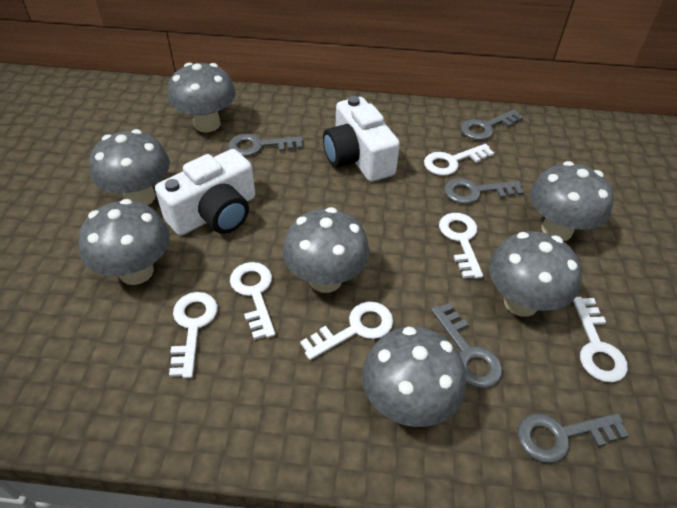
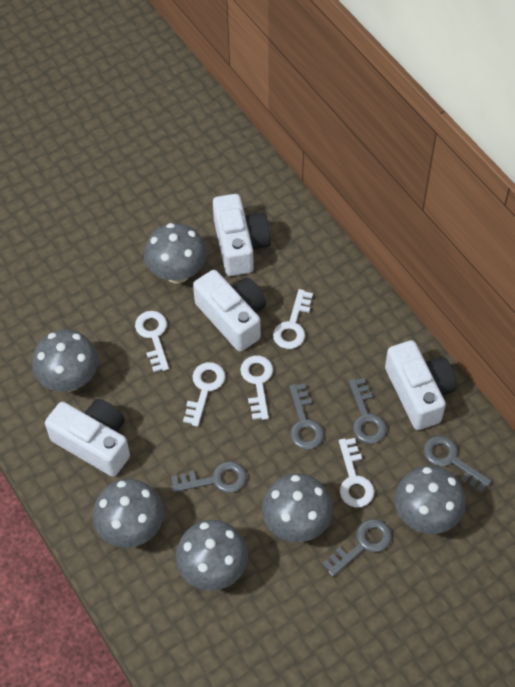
grey mushroom: [78,199,170,285] [89,129,170,206] [168,63,236,133] [282,207,369,293] [362,327,466,427] [489,231,581,317] [530,161,614,241] = 7 -> [32,330,98,392] [93,479,164,548] [144,223,207,284] [176,520,248,591] [262,474,333,542] [394,466,466,534] = 6
white camera: [155,149,255,236] [323,96,400,182] = 2 -> [45,399,130,477] [193,270,266,352] [213,194,271,276] [385,340,456,430] = 4
white key: [169,292,218,378] [230,262,276,340] [300,301,393,360] [424,144,494,176] [439,213,483,279] [573,297,628,382] = 6 -> [135,311,169,372] [183,362,225,427] [240,355,273,420] [273,289,313,349] [339,438,374,507] = 5

